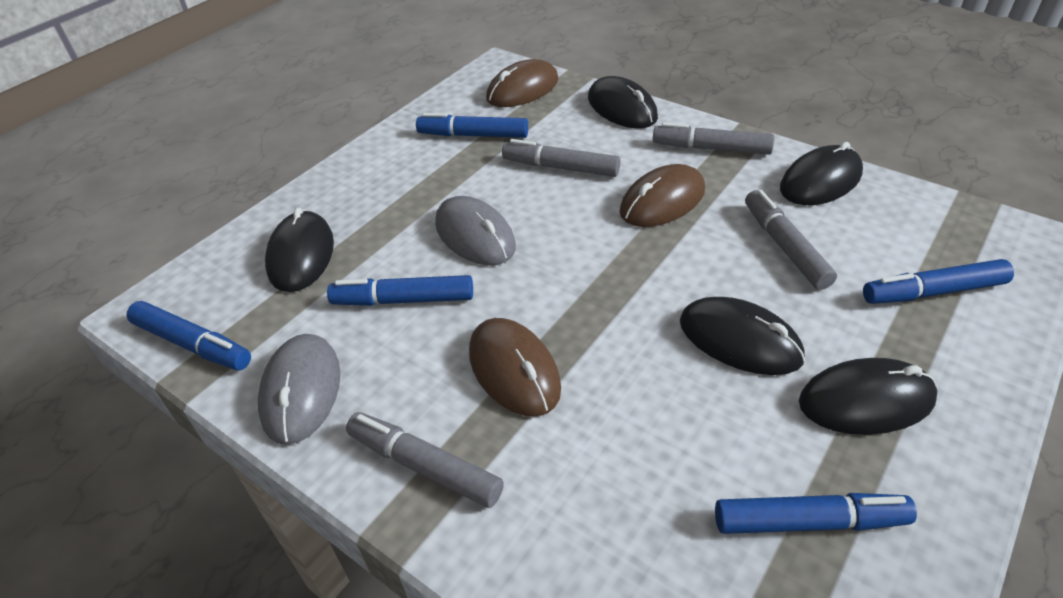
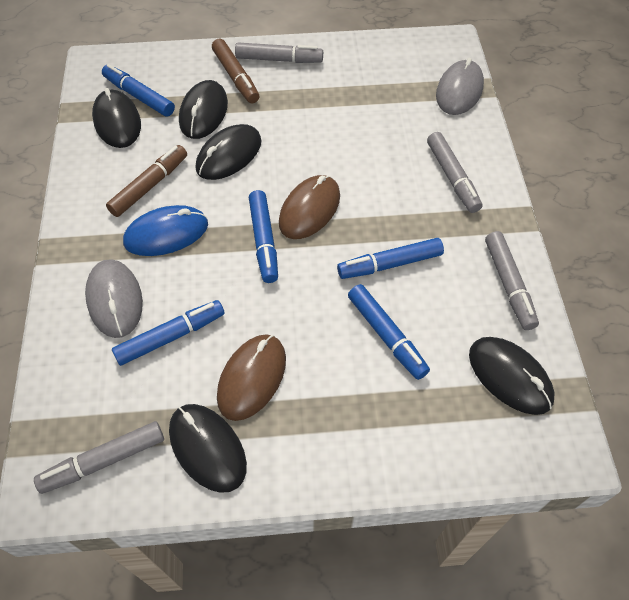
blue mouse: none = 0 -> [123,205,208,256] = 1
brown marker: none = 0 -> [106,145,187,217] [212,39,259,103] = 2
brown mouse: [469,318,561,417] [486,59,559,107] [620,164,705,227] = 3 -> [217,334,286,421] [279,175,340,239] = 2

